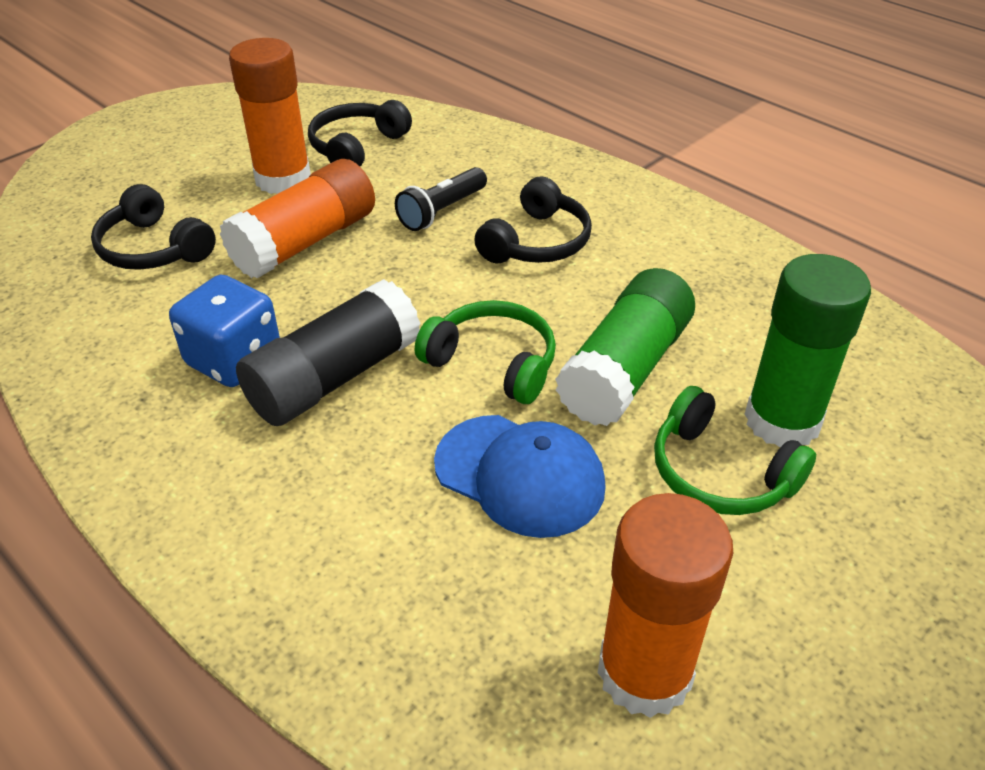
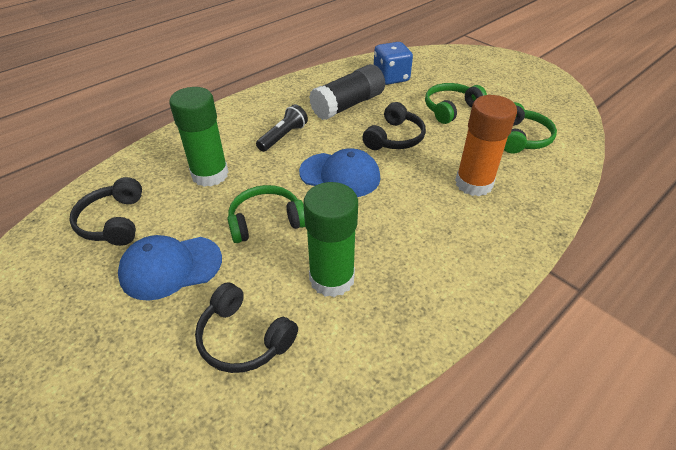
blue cap: [434,415,606,538] = 1 -> [118,235,222,301] [299,148,380,197] = 2
green headphones: [415,300,556,404] [654,386,816,515] = 2 -> [227,185,305,243] [425,83,487,124] [504,102,557,153] = 3
orange glue stick: [220,159,375,278] [229,38,311,194] [598,493,733,718] = 3 -> [455,95,517,196] = 1

